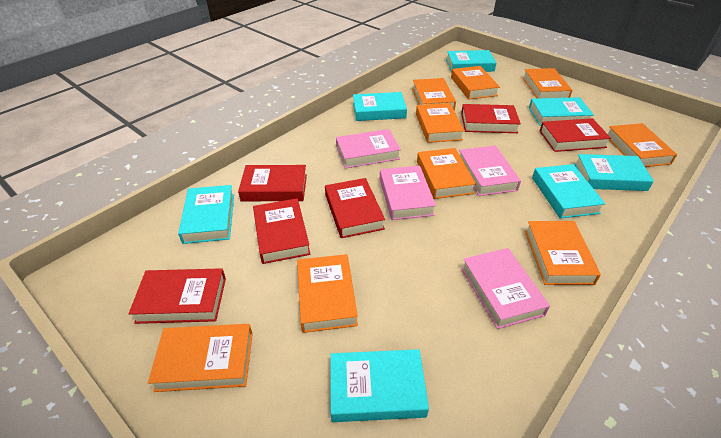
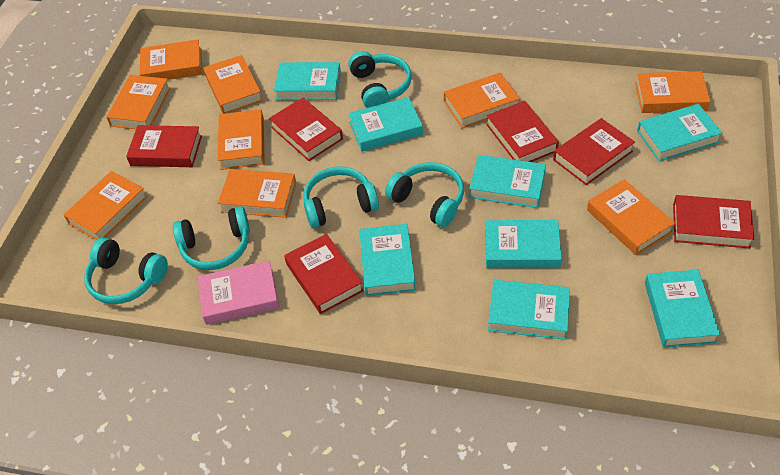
pink book: [336,129,401,169] [380,166,436,220] [459,146,521,196] [461,248,550,329] = 4 -> [198,260,279,325] = 1
turquoise book: [178,185,234,244] [330,349,429,422] [353,92,407,121] [446,50,497,72] [529,97,594,126] [532,164,606,219] [575,154,654,191] = 7 -> [274,62,341,100] [348,97,423,152] [359,224,416,296] [469,155,546,208] [485,220,562,268] [488,280,570,340] [637,104,722,161] [645,270,720,348] = 8
turquoise headphones: none = 0 -> [84,237,168,304] [173,206,250,270] [303,167,379,228] [348,51,412,108] [385,162,464,227] = 5

